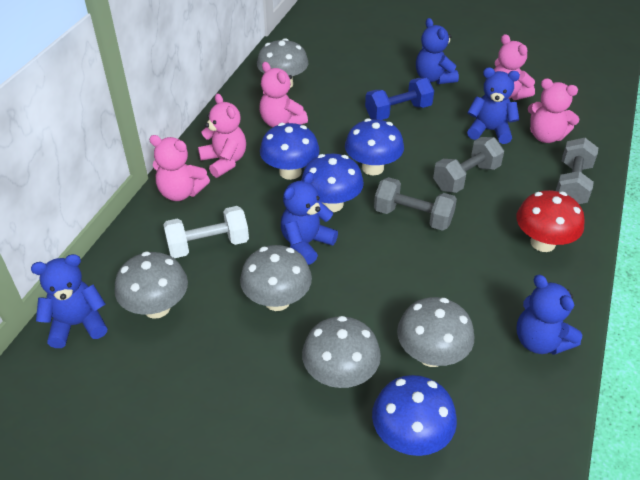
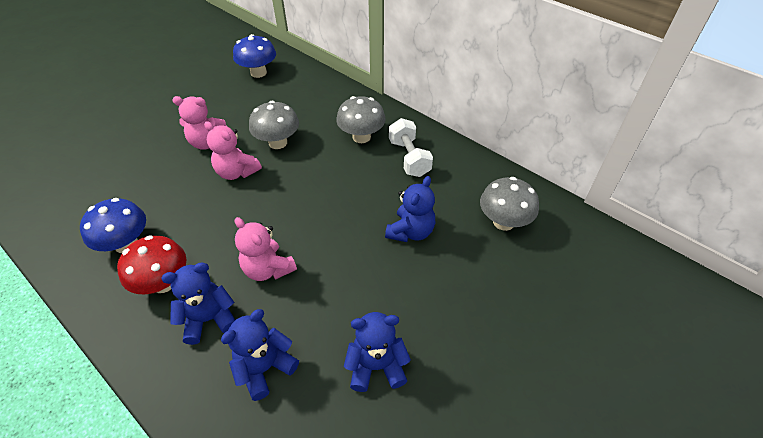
blue dumbbell: [365,78,434,120] = 1 -> none = 0
blue mushroom: [260,123,320,180] [301,154,364,212] [345,118,404,175] [372,375,457,456] = 4 -> [80,198,146,253] [233,34,276,78] = 2
blue teddy bear: [31,254,108,348] [281,172,338,265] [416,18,459,84] [467,67,520,144] [516,275,582,355] = 5 -> [162,262,235,345] [221,309,299,401] [344,312,411,392] [385,176,435,242] = 4
grey dumbbell: [374,177,457,231] [433,137,504,193] [556,138,598,204] = 3 -> none = 0
grey mushroom: [115,252,188,319] [240,245,312,311] [257,38,309,88] [302,316,381,388] [397,297,474,367] = 5 -> [249,101,299,149] [336,96,386,143] [480,177,539,231] = 3
pink teddy bear: [149,135,210,201] [198,93,246,178] [259,62,308,127] [494,34,535,100] [528,78,580,143] = 5 -> [173,96,226,150] [204,121,262,180] [234,217,297,281] = 3

